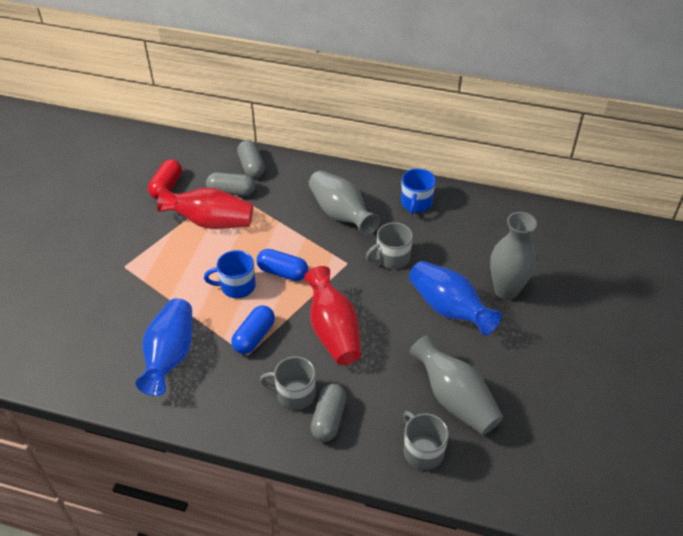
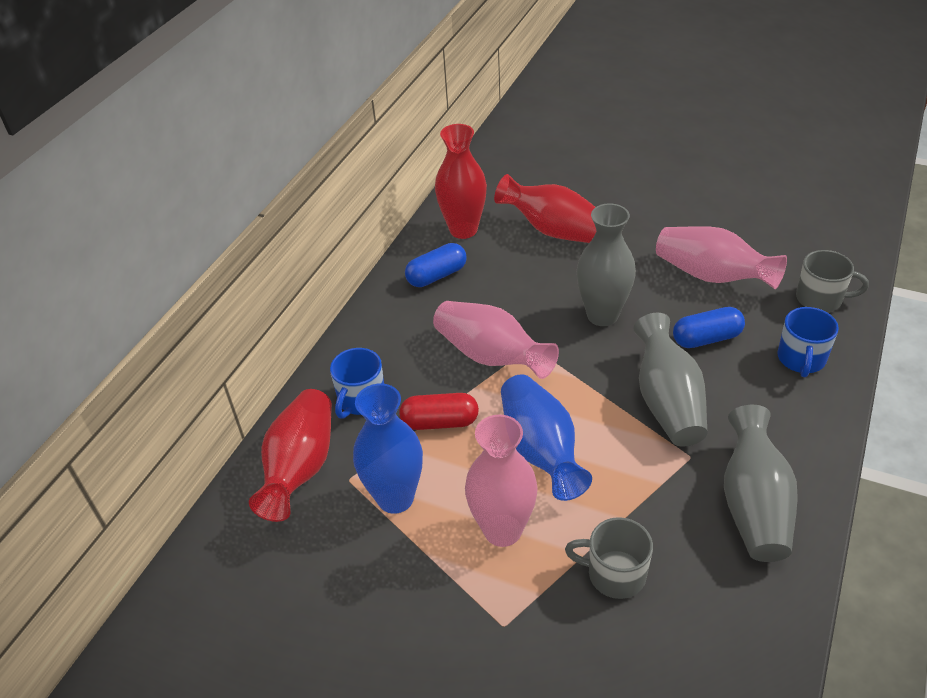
grey capsule: [206,172,255,196] [237,140,265,178] [310,384,346,442] = 3 -> none = 0
grey mug: [260,356,316,410] [366,222,413,269] [403,411,449,470] = 3 -> [565,517,653,599] [796,250,869,312] = 2
pink vase: none = 0 -> [433,301,559,379] [465,415,538,547] [656,226,787,289] = 3
red vase: [157,187,253,229] [304,266,361,365] = 2 -> [249,389,332,522] [435,124,487,239] [494,174,596,243] = 3

